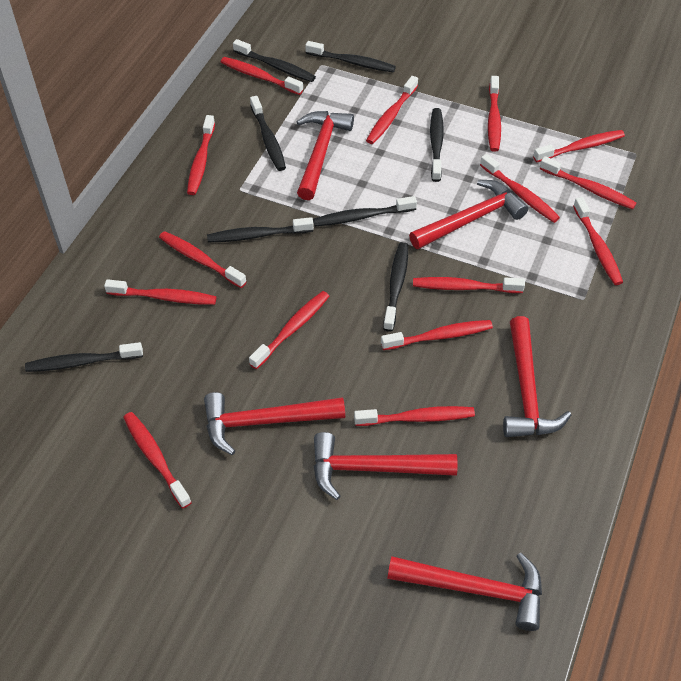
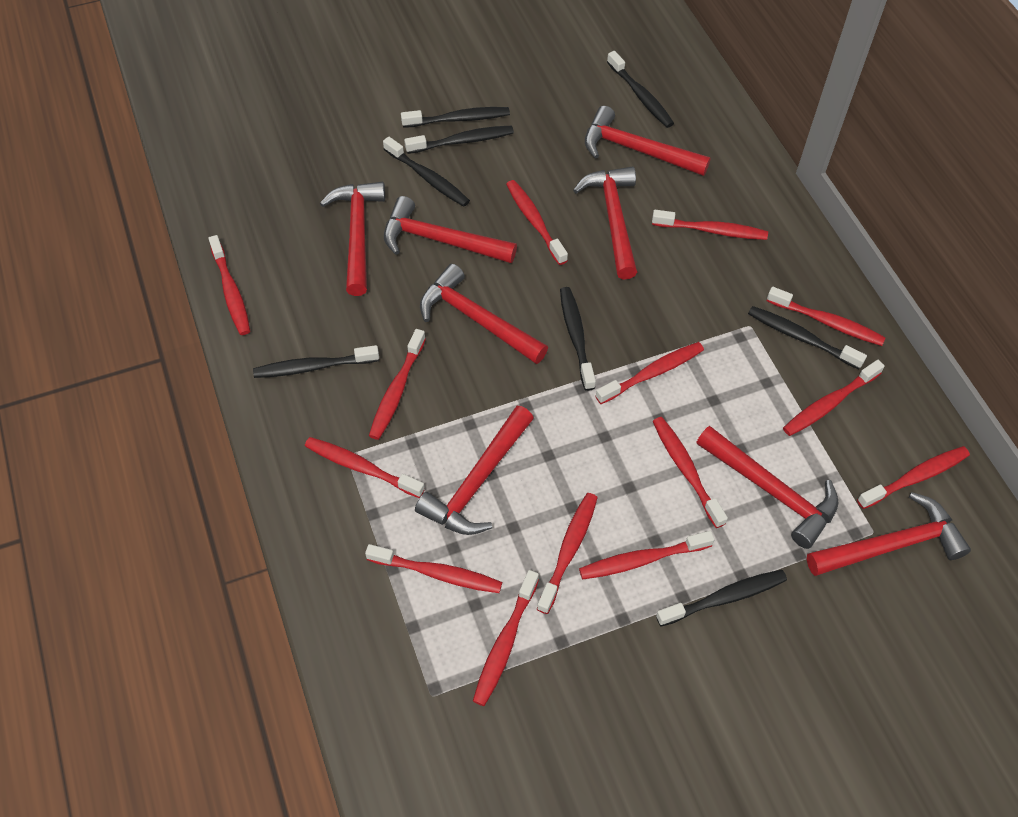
red hammer: [204,392,345,455] [296,111,354,200] [314,432,458,500] [387,553,542,631] [409,180,528,249] [503,316,571,437] = 6 -> [320,182,385,296] [384,196,517,263] [415,406,534,535] [420,264,548,364] [573,166,637,280] [585,106,711,176] [696,426,838,549] [807,492,971,576] = 8
red toothbrush: [104,279,216,305] [123,412,192,508] [159,231,247,288] [187,115,215,195] [221,57,303,95] [249,291,329,369] [354,406,475,426] [366,76,418,144] [381,320,493,350] [413,277,525,293] [480,154,560,223] [488,76,501,152] [533,130,625,162] [540,156,636,209] [573,197,623,285] = 15 -> [208,235,250,335] [305,437,425,498] [365,544,502,593] [369,329,426,440] [473,570,539,706] [506,180,568,265] [537,493,598,614] [579,531,714,579] [596,342,704,404] [652,210,768,240] [653,417,728,528] [767,287,886,346] [783,360,885,436] [857,446,970,509] = 14

